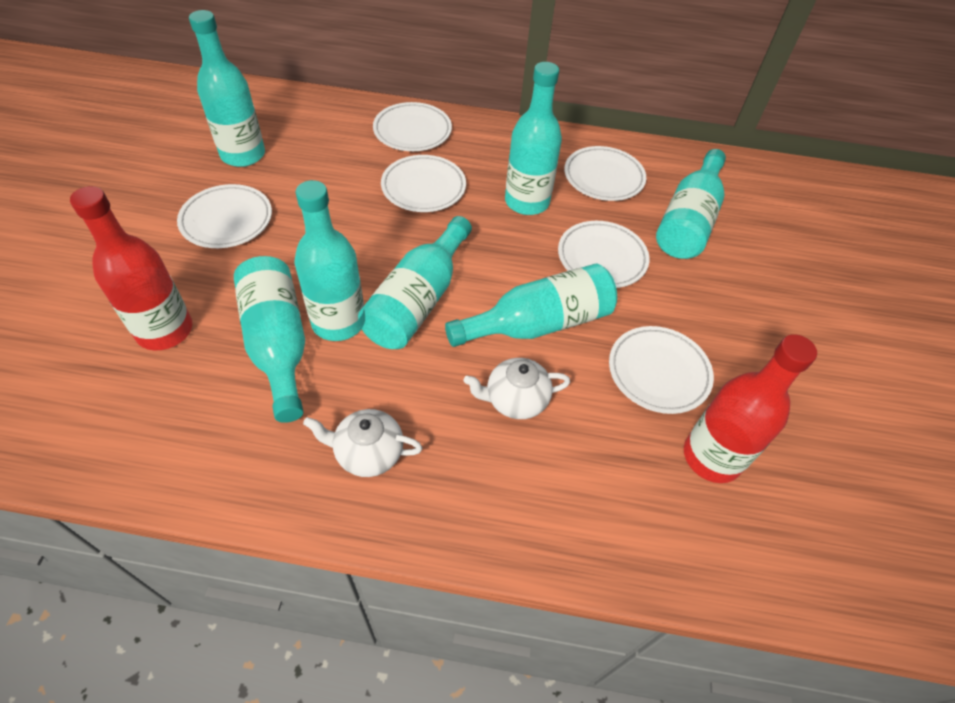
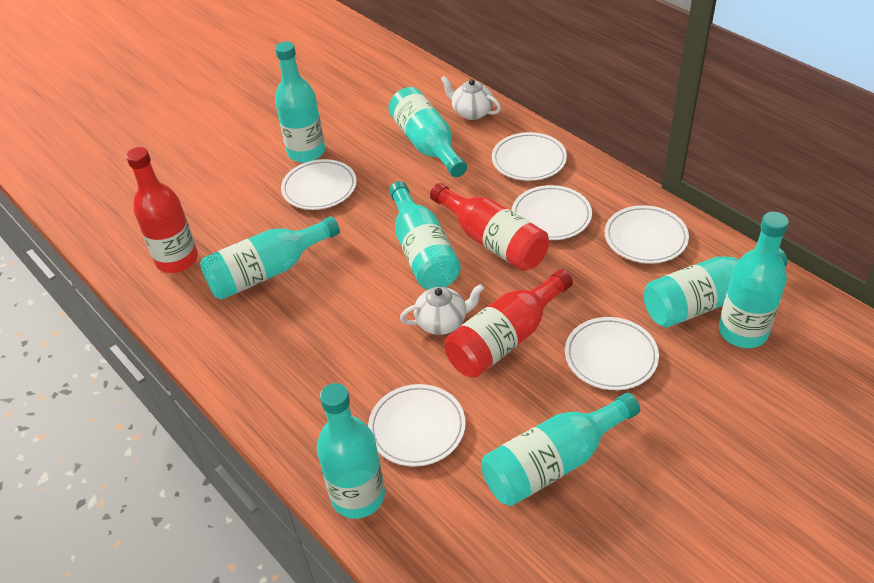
red bottle: [70,186,192,350] [684,334,817,483] = 2 -> [126,147,198,273] [430,183,549,271] [445,269,573,378] = 3
turquoise bottle: [189,10,265,167] [234,256,305,423] [295,180,364,341] [358,216,472,349] [445,263,617,347] [505,62,562,215] [656,149,726,259] = 7 -> [200,216,340,300] [275,41,325,163] [317,383,385,519] [389,87,467,177] [389,181,461,290] [481,393,640,506] [644,248,787,327] [719,212,789,348] = 8

